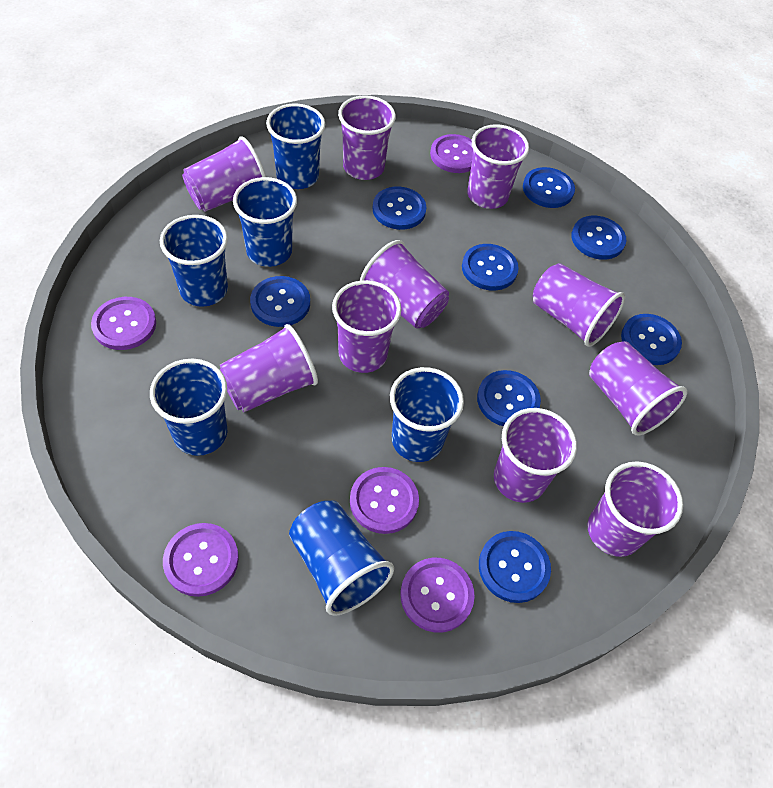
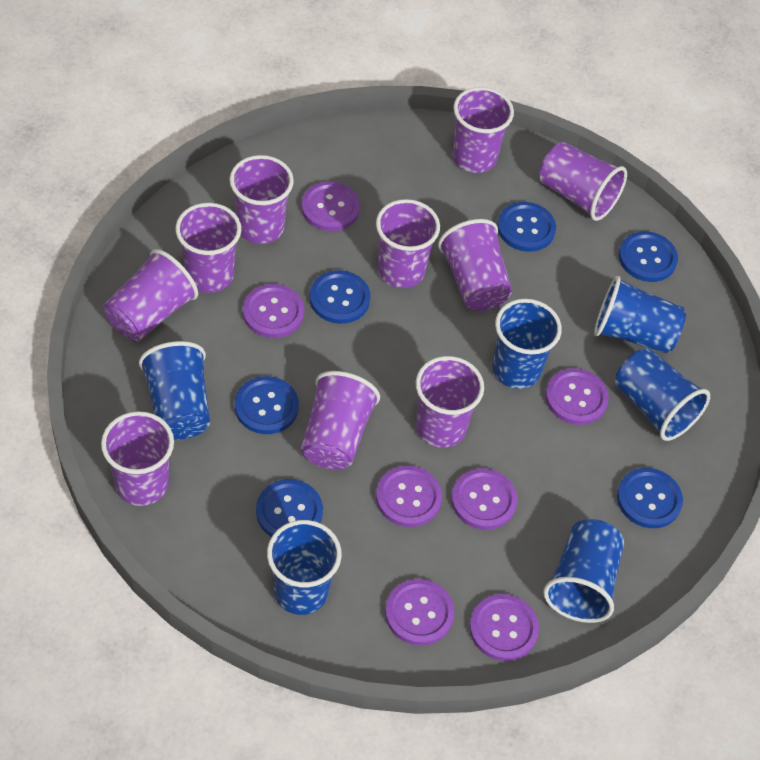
blue button: [250,276,310,327] [372,187,426,230] [462,244,519,291] [477,370,541,426] [479,531,551,603] [523,167,575,208] [571,216,626,260] [621,314,682,365] = 8 -> [235,376,299,434] [256,479,323,537] [309,270,371,324] [497,202,556,252] [617,468,683,528] [619,231,678,282] = 6
purple button: [91,297,156,350] [163,523,239,597] [350,467,419,534] [400,558,475,633] [430,134,473,173] = 5 -> [243,284,304,338] [301,182,360,231] [376,466,442,527] [385,579,455,646] [451,468,518,530] [469,594,539,661] [545,368,609,425] = 7

